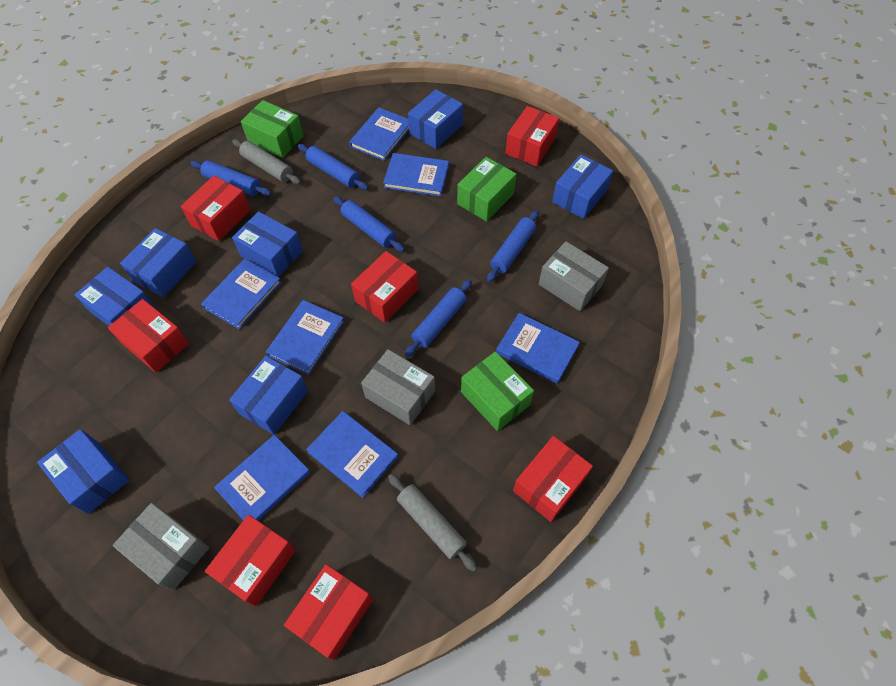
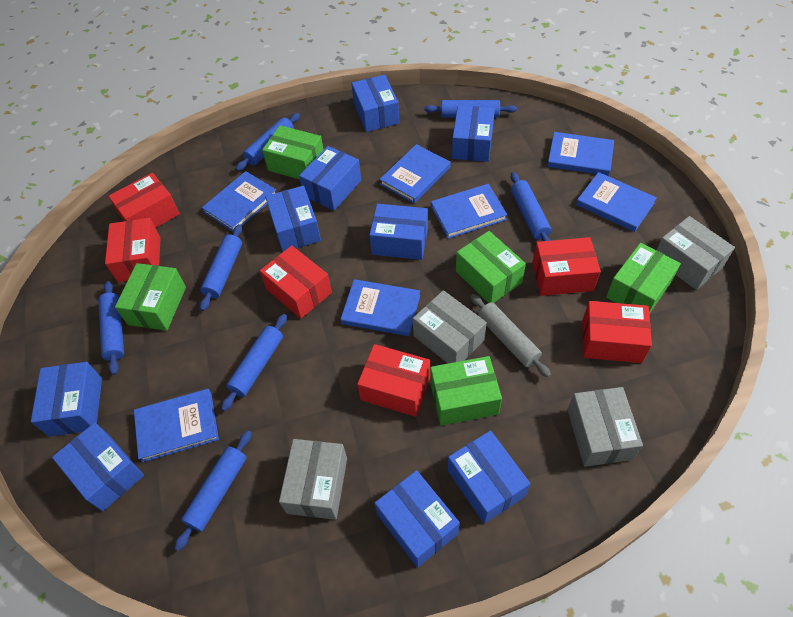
blue box: [37,429,129,514] [75,267,156,326] [120,228,196,297] [229,356,308,435] [232,211,303,277] [408,89,463,149] [552,155,613,219] = 7 -> [31,362,102,437] [52,423,144,511] [265,186,321,252] [299,146,361,211] [351,75,400,132] [369,204,428,260] [375,470,460,567] [448,430,530,524] [452,105,495,162] = 9
blue rolling pin: [191,160,271,196] [298,144,369,190] [333,196,405,252] [405,280,472,357] [487,210,539,282] = 5 -> [98,281,124,375] [174,431,252,551] [200,224,242,311] [221,314,287,411] [236,113,300,171] [425,100,517,118] [511,172,551,241] = 7
green box: [241,100,303,158] [457,157,516,222] [461,352,534,431] = 3 -> [115,263,186,331] [262,125,324,179] [430,356,502,425] [456,231,526,303] [606,243,681,314] = 5
grey box: [113,503,210,590] [361,349,435,425] [539,241,609,311] = 3 -> [279,439,347,520] [413,290,487,363] [568,387,643,467] [656,216,735,290] = 4
grey rolling pin: [232,139,301,184] [388,474,477,572] = 2 -> [471,294,551,378] = 1
red box: [108,299,189,373] [181,176,250,241] [205,515,296,607] [284,564,373,660] [351,251,418,323] [505,106,559,166] [513,436,593,522] = 7 -> [105,218,161,282] [108,173,180,228] [260,245,332,319] [357,344,430,417] [533,237,601,296] [582,301,652,363] = 6

